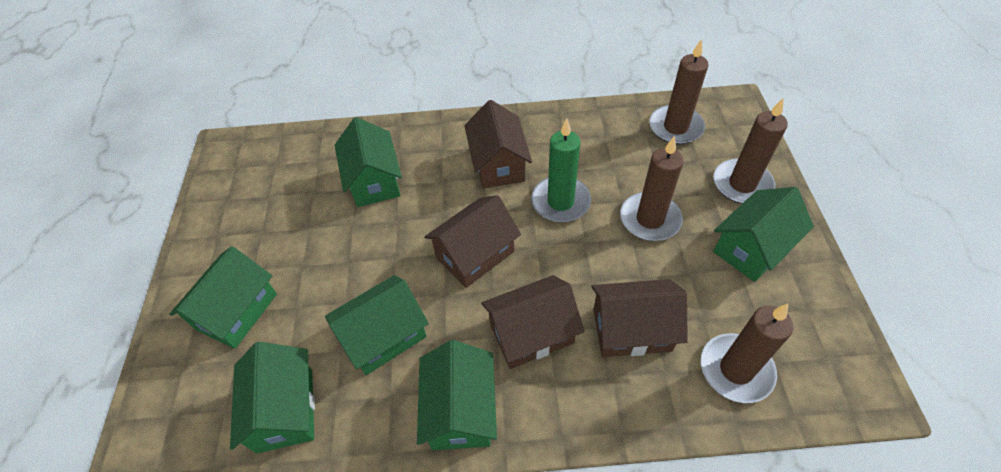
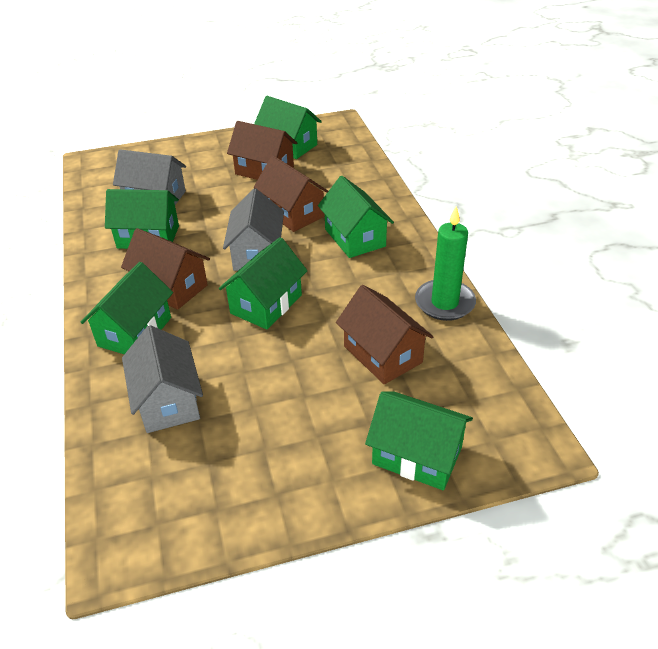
brown candle: [620,136,684,241] [649,39,709,145] [701,304,793,403] [714,98,788,204] = 4 -> none = 0
grey house: none = 0 -> [113,149,186,205] [122,325,203,433] [223,188,284,271] = 3

